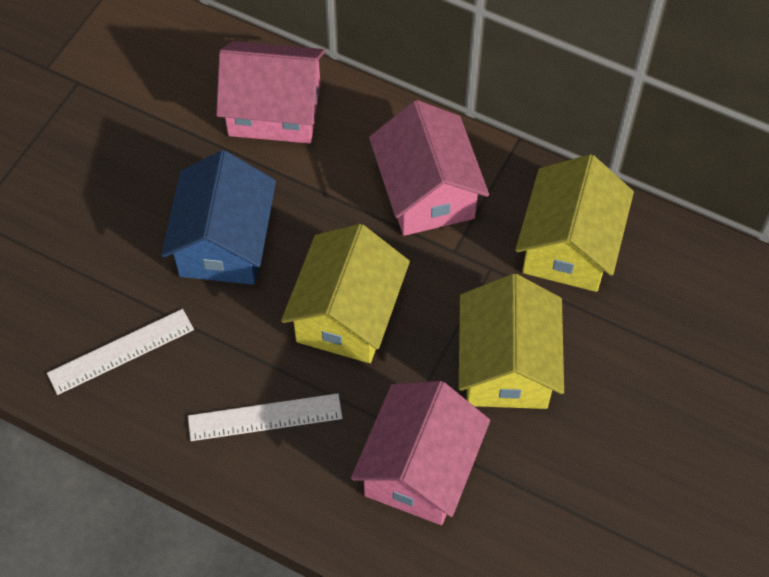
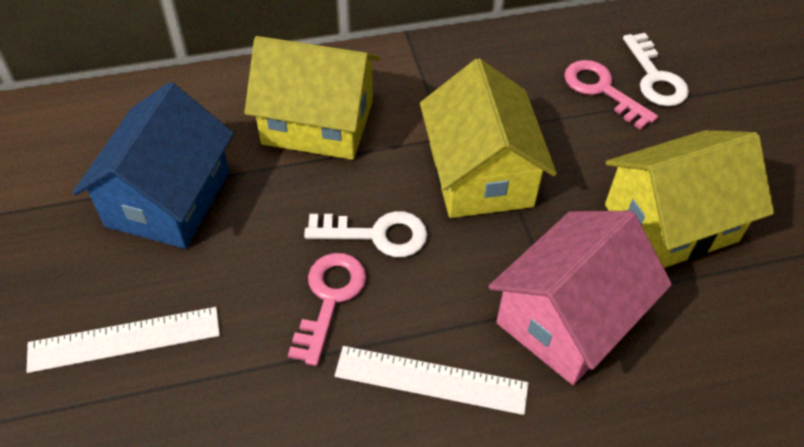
pink house: [216,41,325,143] [351,381,490,525] [369,100,489,236] = 3 -> [488,210,672,385] = 1
pink key: none = 0 -> [288,253,366,366] [564,60,658,130] = 2
white key: none = 0 -> [304,211,427,257] [623,33,689,106] = 2

